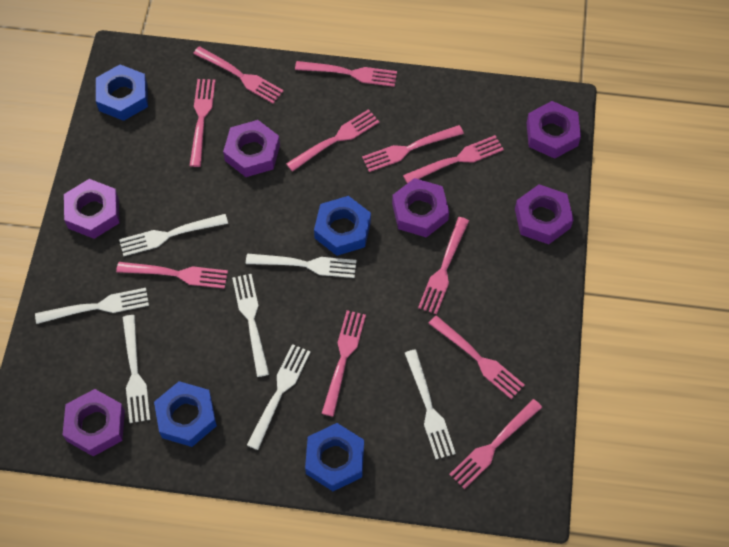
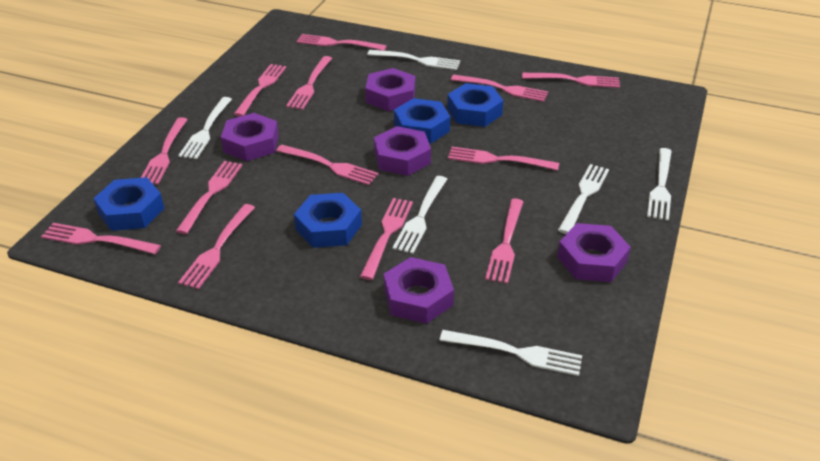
pink fork: [116,262,228,289] [190,79,216,167] [193,46,284,103] [286,109,379,172] [295,61,397,87] [321,310,366,417] [362,125,464,172] [403,135,504,183] [418,217,469,314] [428,315,525,399] [449,399,542,489] = 11 -> [41,223,161,254] [141,117,188,185] [176,161,243,234] [178,204,255,289] [234,64,286,116] [276,145,379,185] [286,56,332,110] [297,34,387,51] [360,198,413,280] [448,147,559,171] [451,75,548,102] [485,199,524,284] [522,73,620,88] = 13
purple nut: [62,389,125,456] [64,179,120,239] [223,120,280,177] [392,178,449,238] [515,184,574,244] [526,101,581,159] = 6 -> [221,113,279,161] [365,68,415,111] [374,126,431,176] [384,257,454,324] [557,223,631,282] = 5
white fork: [35,288,149,324] [119,214,228,256] [123,315,150,423] [232,274,269,377] [246,254,356,278] [247,344,311,450] [405,350,456,459] = 7 -> [178,97,232,159] [367,50,460,70] [392,176,447,254] [439,330,582,376] [558,164,609,234] [647,148,671,221] = 6

